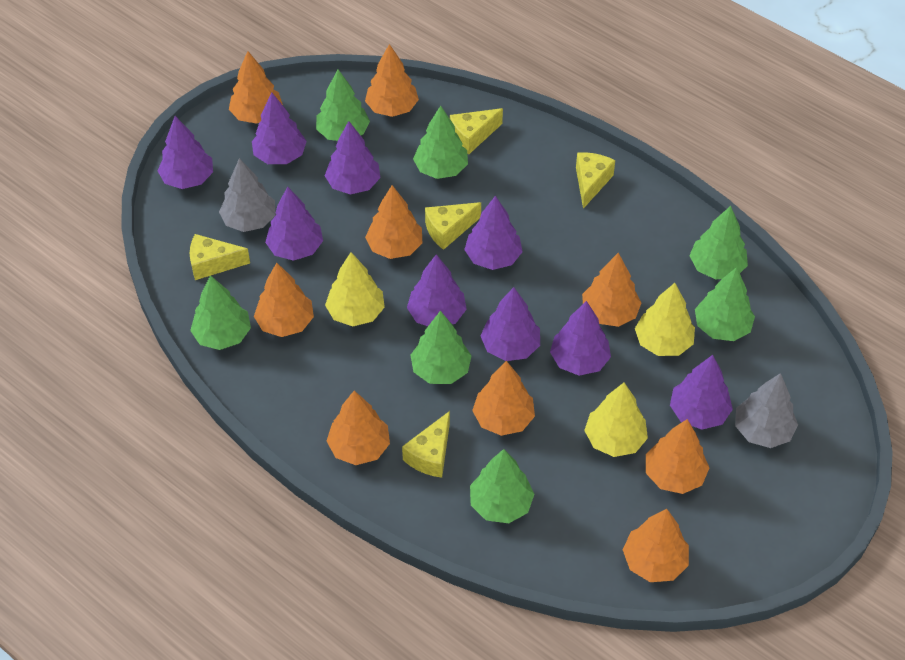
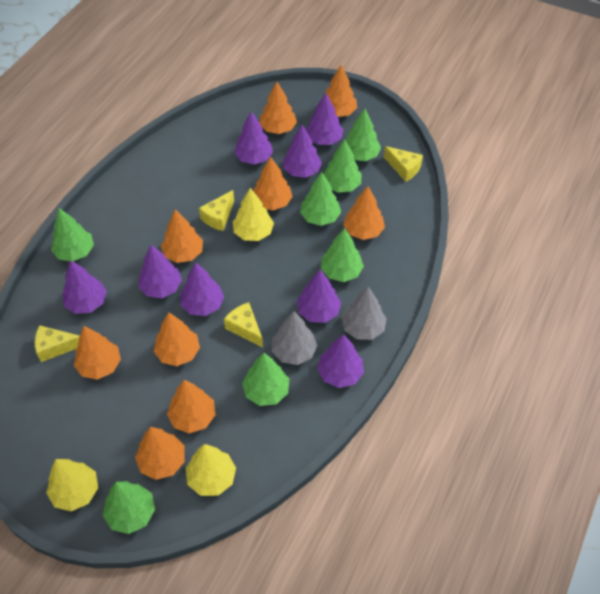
purple tree: [158,116,213,189] [252,93,307,164] [265,187,323,261] [325,121,380,195] [407,254,467,326] [464,196,523,270] [480,287,540,361] [550,301,611,376] [670,355,733,430] = 9 -> [62,260,107,314] [138,245,182,298] [180,262,224,316] [234,111,273,164] [283,125,322,178] [297,270,341,323] [306,93,344,145] [317,334,364,388] = 8
yellow cheese: [190,234,250,280] [402,411,450,478] [425,202,481,250] [450,108,503,154] [576,152,615,209] = 5 -> [35,325,80,362] [199,190,234,231] [224,302,263,347] [384,146,423,182] = 4

